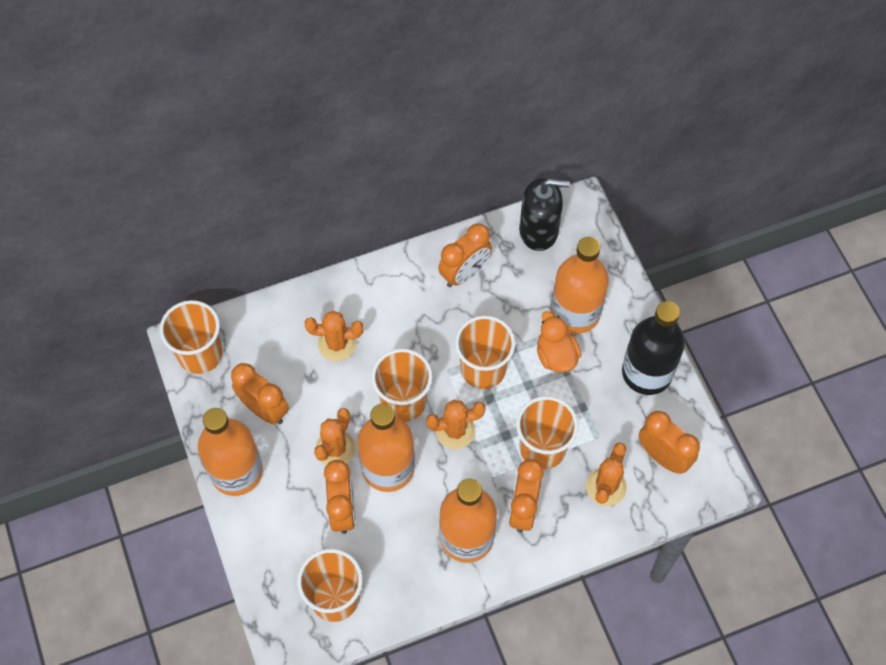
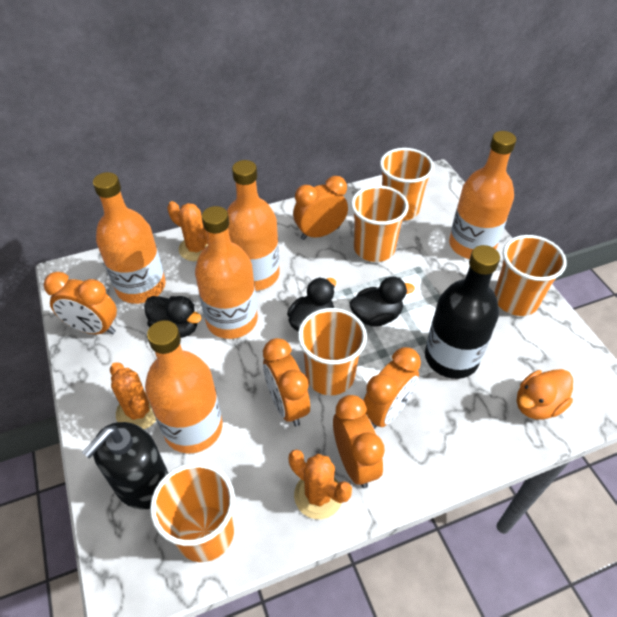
black duck: none = 0 -> [144,296,201,338] [287,277,336,331] [350,276,415,326] = 3
orange bottle: [198,408,263,496] [357,404,415,492] [439,479,497,563] [551,237,609,334] = 4 -> [93,172,166,304] [145,320,223,454] [195,206,258,339] [227,160,280,291] [449,131,516,259] = 5
orange cactus: [304,311,364,361] [314,408,356,465] [426,400,486,449] [586,443,627,506] = 4 -> [110,362,156,429] [167,201,208,261] [289,449,352,519] = 3

